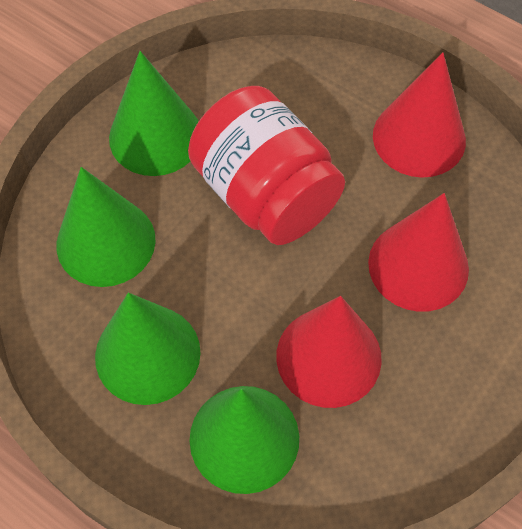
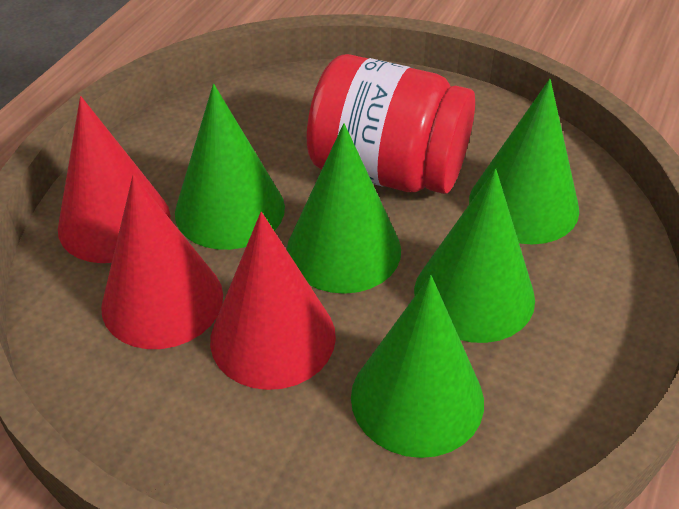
green cone: [57,167,156,287] [95,293,201,405] [109,51,199,176] [189,386,299,494] = 4 -> [175,84,285,250] [287,123,401,294] [351,275,484,458] [414,168,535,343] [469,79,579,244] = 5

